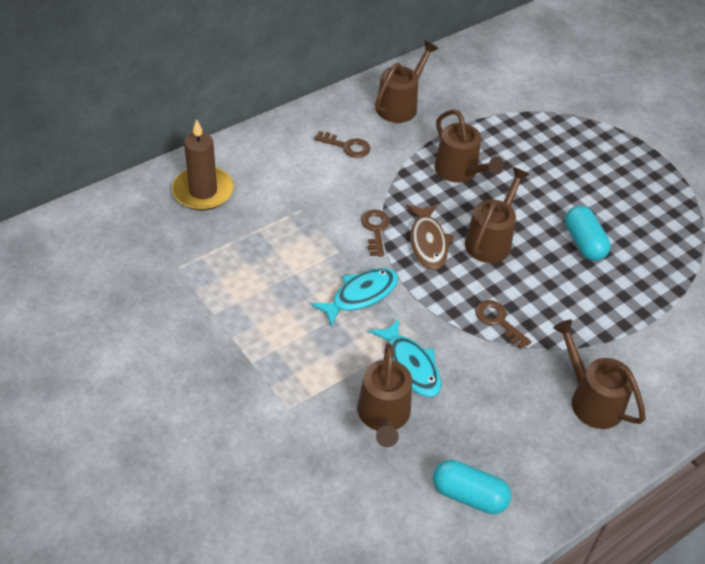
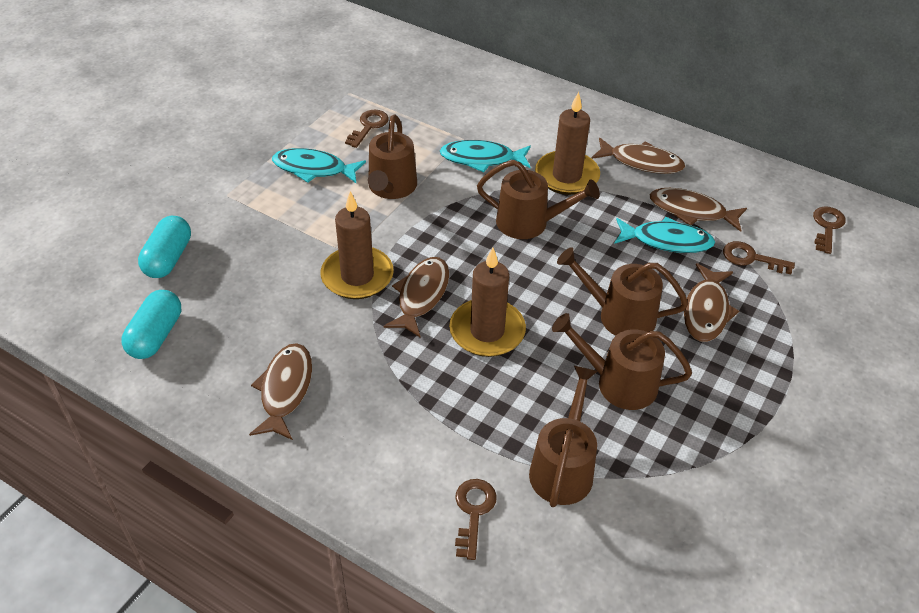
brown candle: [172,119,234,210] = 1 -> [321,191,394,299] [449,248,526,357] [535,92,600,195] = 3
brown fish: [406,204,454,270] = 1 -> [249,343,312,440] [383,257,449,338] [592,138,685,174] [649,188,747,232] [684,263,739,342] = 5
brown key: [314,131,370,158] [361,210,390,257] [475,300,531,349] = 3 -> [345,110,389,148] [455,479,497,560] [723,241,795,274] [813,206,846,254] = 4
turquoise fish: [311,268,398,327] [369,319,442,397] = 2 -> [272,148,366,183] [440,140,531,172] [614,217,715,253] = 3

